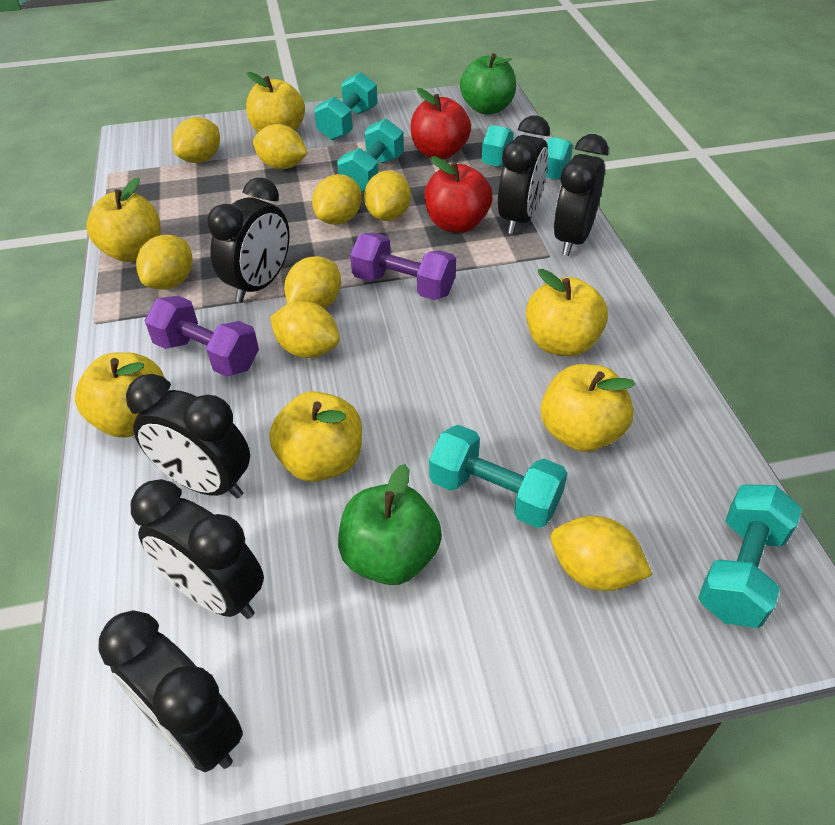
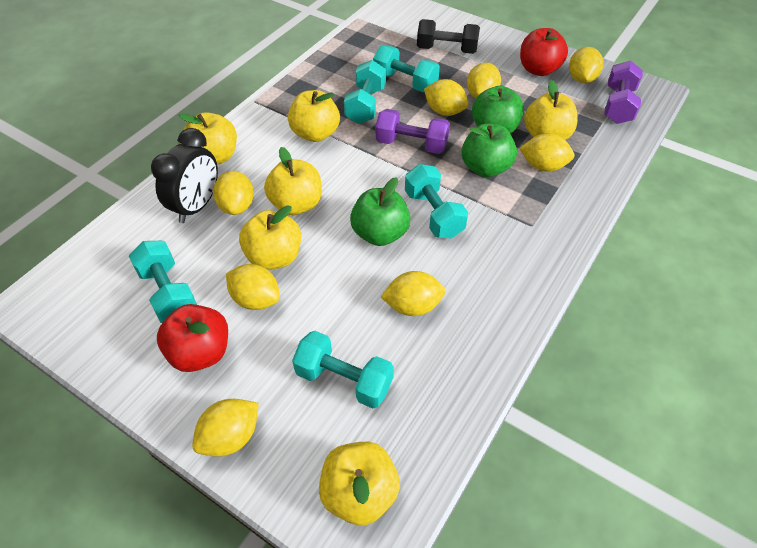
black clock: [98,610,243,772] [126,374,250,499] [131,479,264,619] [207,177,290,303] [498,116,550,234] [554,134,609,256] = 6 -> [151,128,218,223] = 1
black dumbbell: none = 0 -> [417,19,480,54] = 1
green apple: [338,464,442,585] [460,53,516,115] = 2 -> [350,177,410,246] [462,123,517,177] [472,86,524,134] = 3

